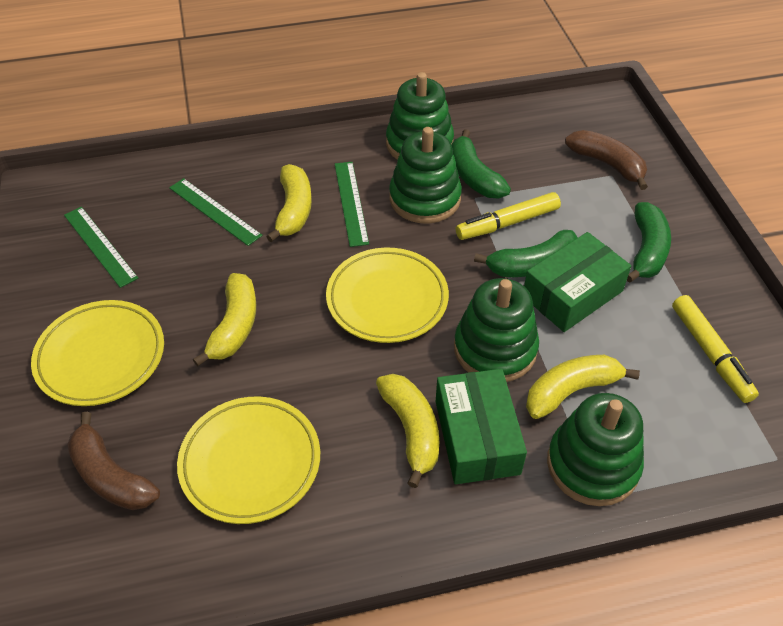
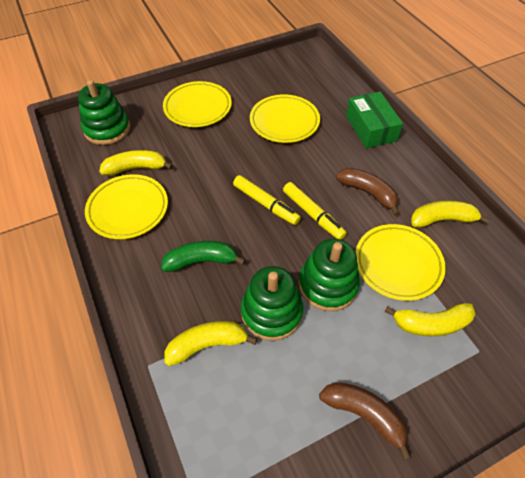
green banana: [451,129,511,198] [474,230,578,277] [627,202,671,283] = 3 -> [161,241,246,272] = 1
green box: [436,369,527,484] [524,232,631,332] = 2 -> [346,92,403,149] = 1
green ruler: [64,207,138,288] [169,178,263,246] [335,162,369,247] = 3 -> none = 0
green stacking toy: [386,72,454,160] [389,127,462,223] [454,278,539,382] [547,393,644,506] = 4 -> [78,80,130,145] [241,266,303,341] [299,238,360,311] = 3
yellow plate: [31,300,164,406] [177,396,320,524] [326,247,449,343] = 3 -> [85,174,168,239] [163,81,232,127] [250,94,320,143] [355,224,446,301] = 4

